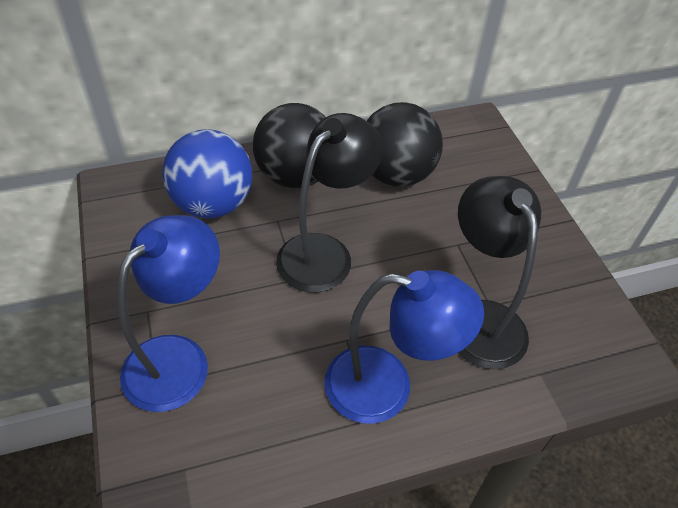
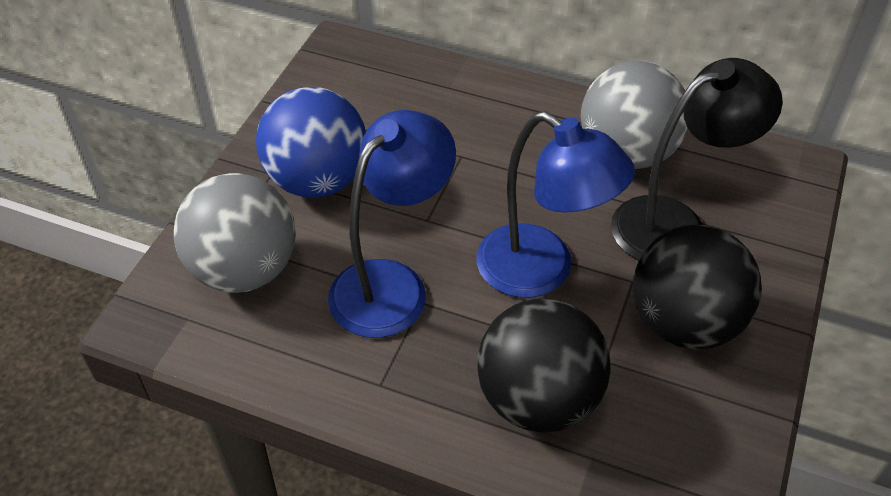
black lamp: [276,113,383,292] [458,176,541,369] = 2 -> [611,58,783,260] = 1
grey ball: none = 0 -> [174,173,296,293] [581,61,688,169] = 2

